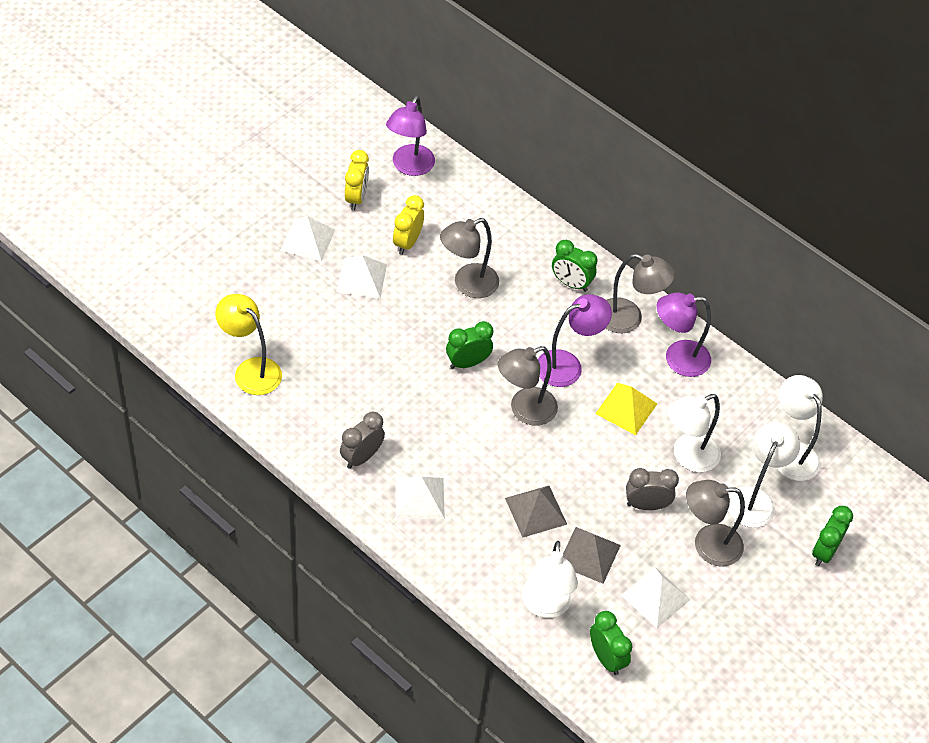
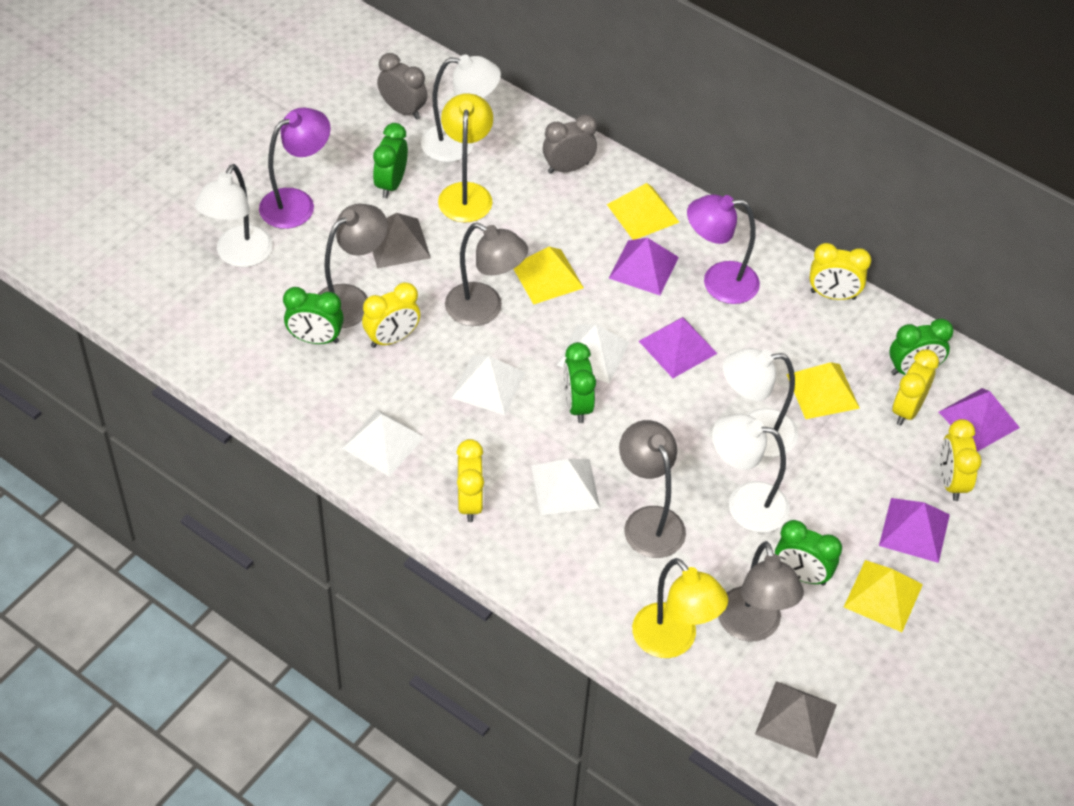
green clock: [446,321,493,369] [552,240,597,292] [590,611,632,675] [812,506,853,566] = 4 -> [283,287,344,344] [373,123,408,198] [563,342,596,423] [775,520,842,586] [889,319,953,375] = 5
purple lamp: [386,96,435,176] [538,294,612,387] [657,292,711,377] = 3 -> [259,108,331,229] [687,194,760,304] = 2
purple pyramid: none = 0 -> [609,238,679,295] [639,317,718,378] [879,498,950,563] [939,388,1020,452] = 4
yellow clock: [345,150,369,210] [393,195,424,255] = 2 -> [362,282,420,348] [456,439,484,522] [809,243,871,300] [892,349,939,426] [940,419,982,501] = 5
yellow lamp: [215,294,282,395] = 1 -> [438,93,493,222] [632,558,728,658] = 2
yellow pyramid: [595,383,657,435] = 1 -> [514,247,584,304] [607,183,679,240] [786,362,860,419] [844,560,923,632] = 4

